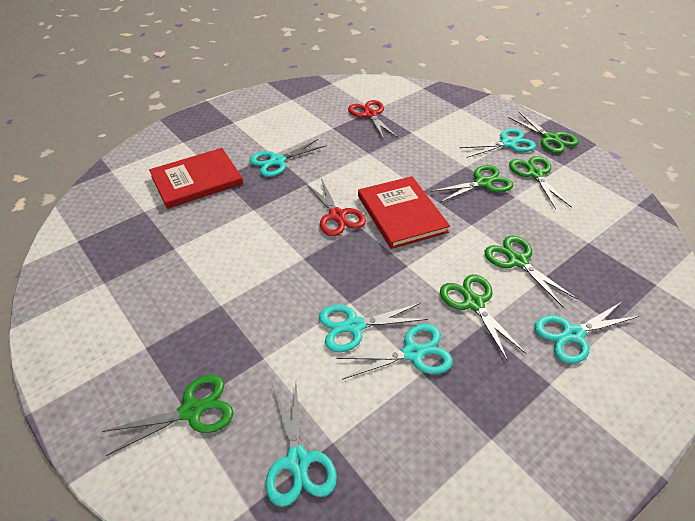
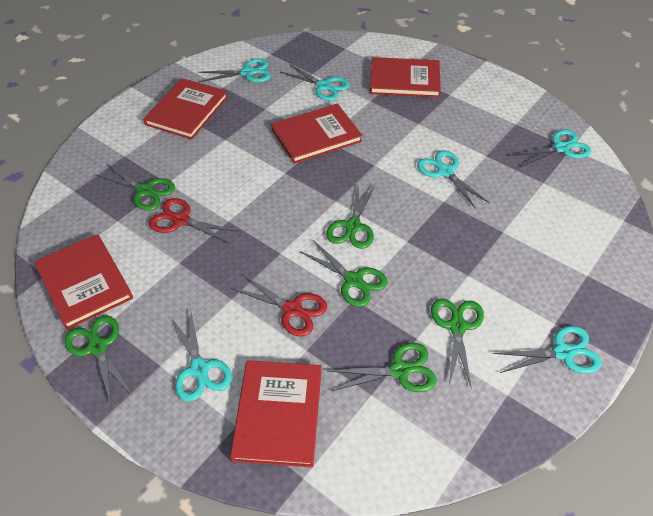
red book: [149,148,243,209] [358,176,450,249] = 2 -> [34,234,133,330] [143,78,228,139] [230,360,322,467] [271,104,363,164] [370,57,441,97] = 5

